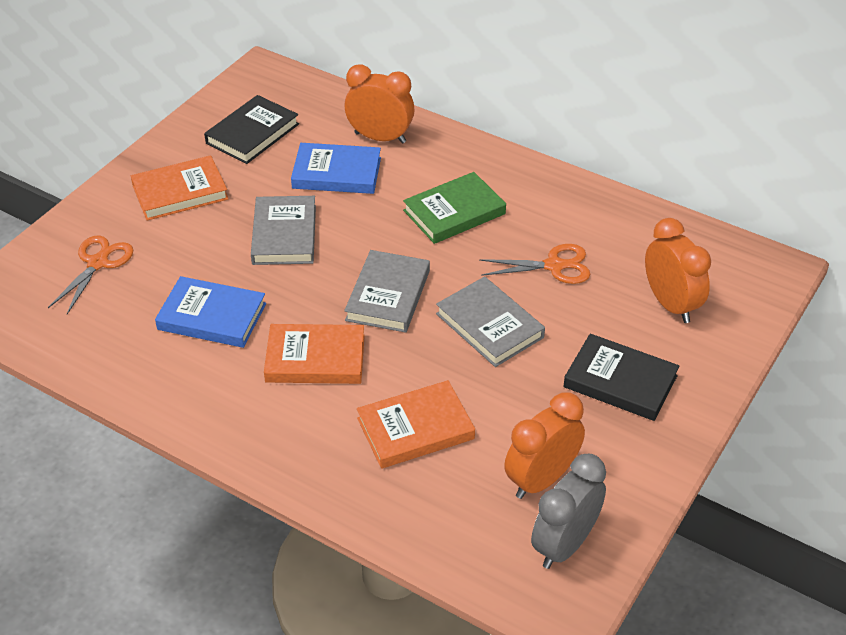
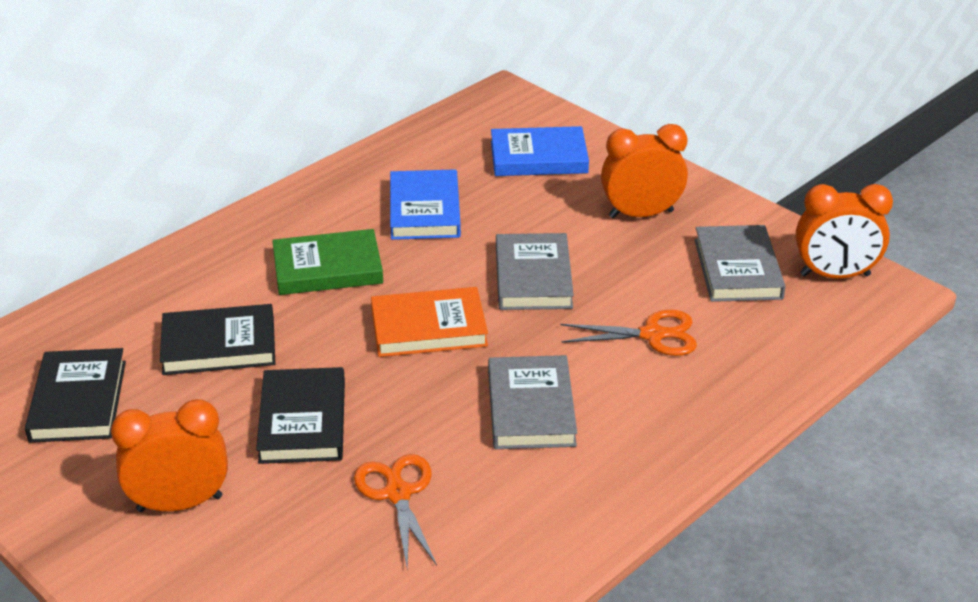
black book: [204,95,299,164] [563,334,679,421] = 2 -> [25,348,126,443] [160,304,275,375] [256,367,345,464] = 3
grey clock: [531,454,606,569] = 1 -> none = 0
orange book: [131,155,229,221] [264,324,365,384] [357,380,475,469] = 3 -> [371,287,488,357] = 1

